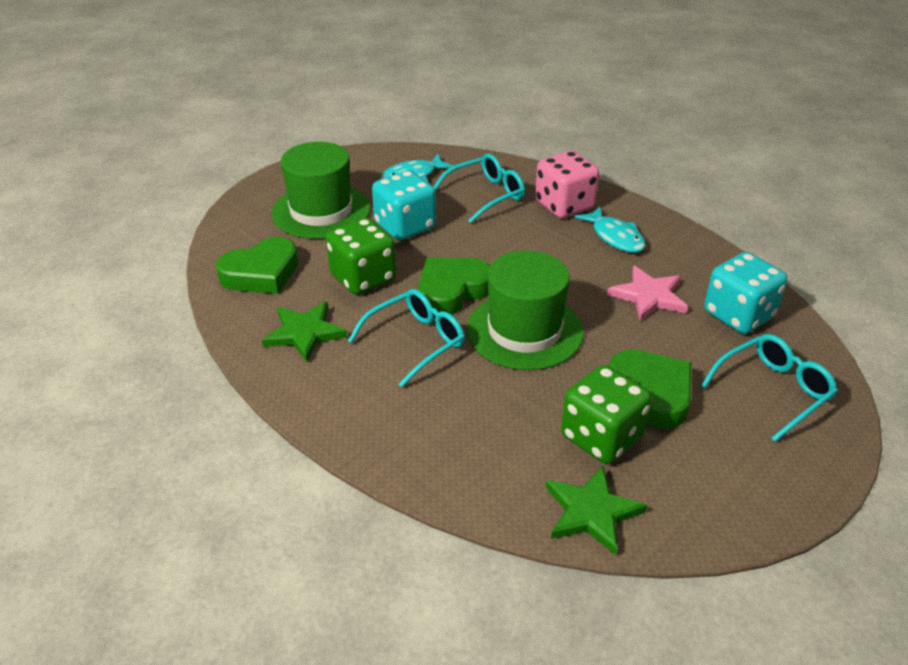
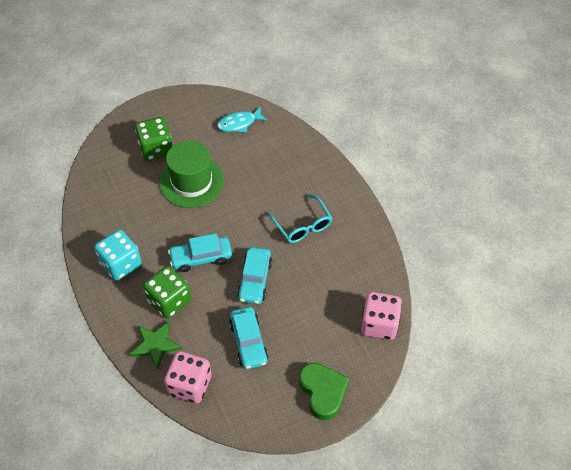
green hat: [272,142,370,239] [467,250,583,370] = 2 -> [160,140,224,208] = 1
green heart: [216,237,298,294] [418,258,490,316] [610,349,692,429] = 3 -> [299,363,349,420] = 1
green star: [262,302,348,362] [545,466,648,556] = 2 -> [129,321,183,369] = 1
pink dice: [535,151,599,218] = 1 -> [164,351,212,403] [361,292,402,340] = 2
pink star: [607,266,688,321] = 1 -> none = 0
turquoise car: none = 0 -> [168,233,232,272] [229,307,268,369] [237,247,272,304] = 3
turquoise dice: [372,170,436,240] [704,252,787,334] = 2 -> [94,230,142,281] = 1
turquoise fish: [380,154,454,182] [574,207,646,253] = 2 -> [217,106,268,133] = 1
turquoise glasses: [348,289,465,387] [434,154,525,223] [701,334,838,442] = 3 -> [267,194,332,243] = 1

